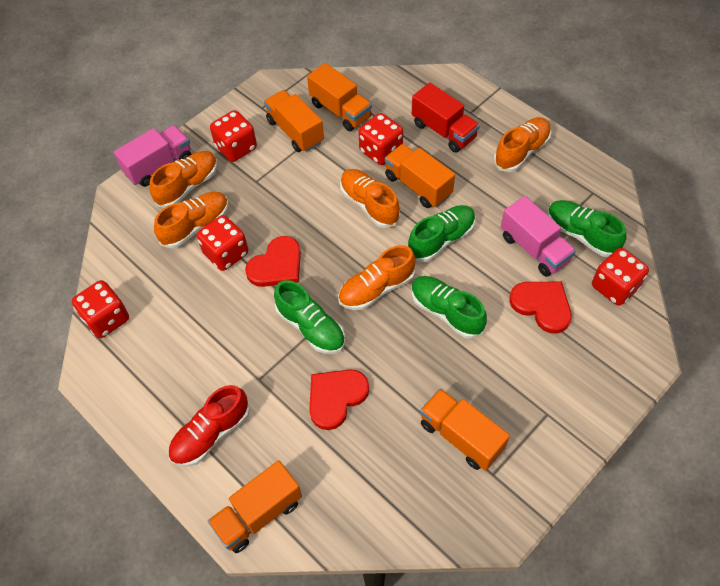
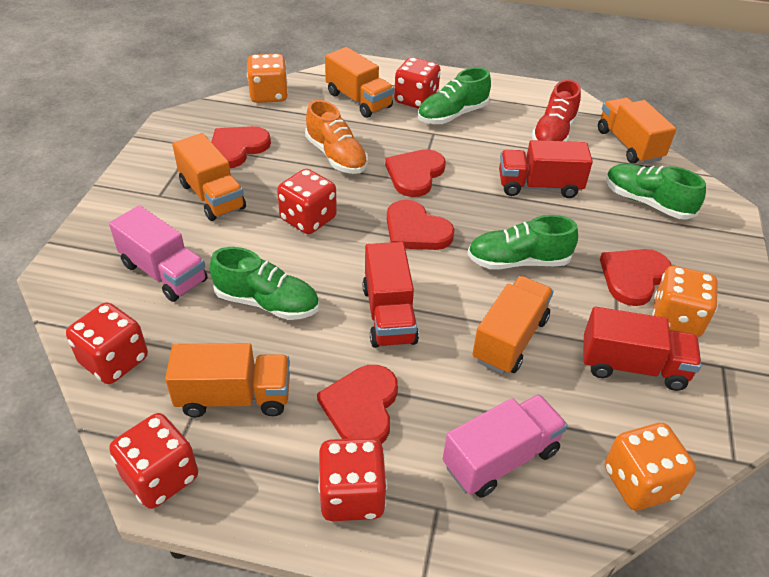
orange dice: none = 0 -> [247,54,288,103] [605,423,696,511] [652,266,718,337] = 3
orange shoe: [150,151,218,208] [154,192,229,248] [338,245,415,310] [340,169,400,228] [494,117,551,172] = 5 -> [305,100,368,174] = 1
red heart: [245,236,301,287] [309,370,369,430] [509,282,572,334] = 3 -> [211,126,271,168] [317,365,398,444] [385,149,446,197] [387,200,455,250] [600,249,672,306] = 5
red truck: [412,83,480,153] = 1 -> [362,242,419,348] [499,140,593,198] [583,307,702,391] = 3

